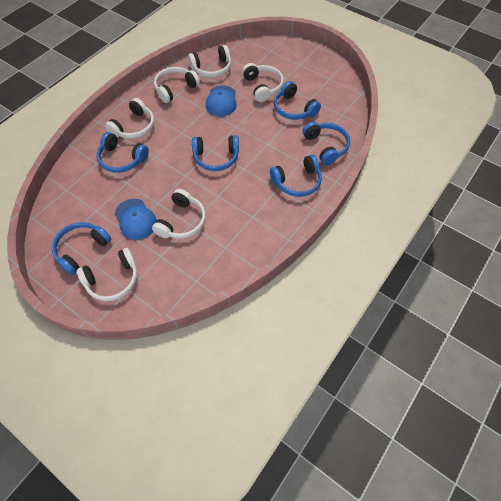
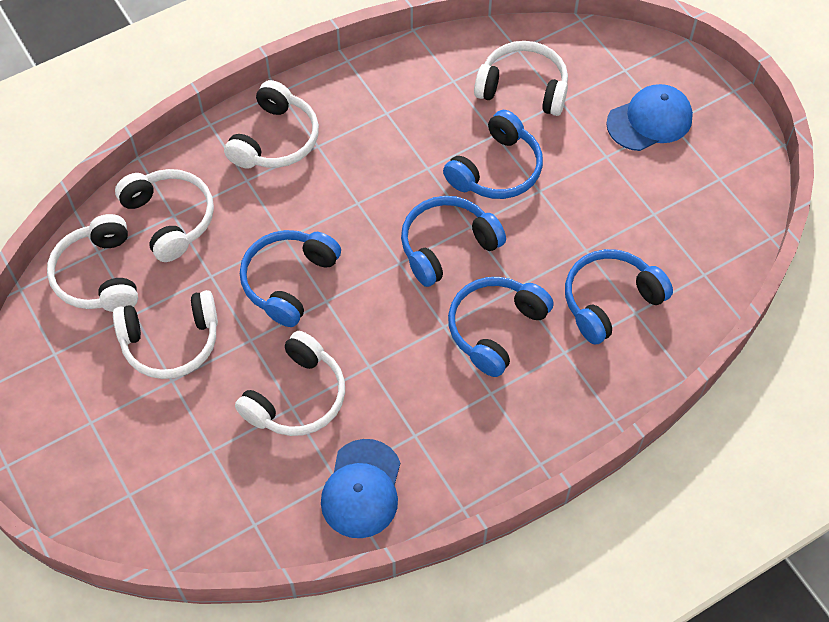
blue headphones: [52,222,111,275] [96,132,149,173] [192,135,239,171] [270,154,322,197] [274,81,321,120] [302,122,350,165] = 6 -> [240,230,341,327] [401,196,506,287] [443,110,543,199] [448,277,554,377] [565,249,673,345] = 5

